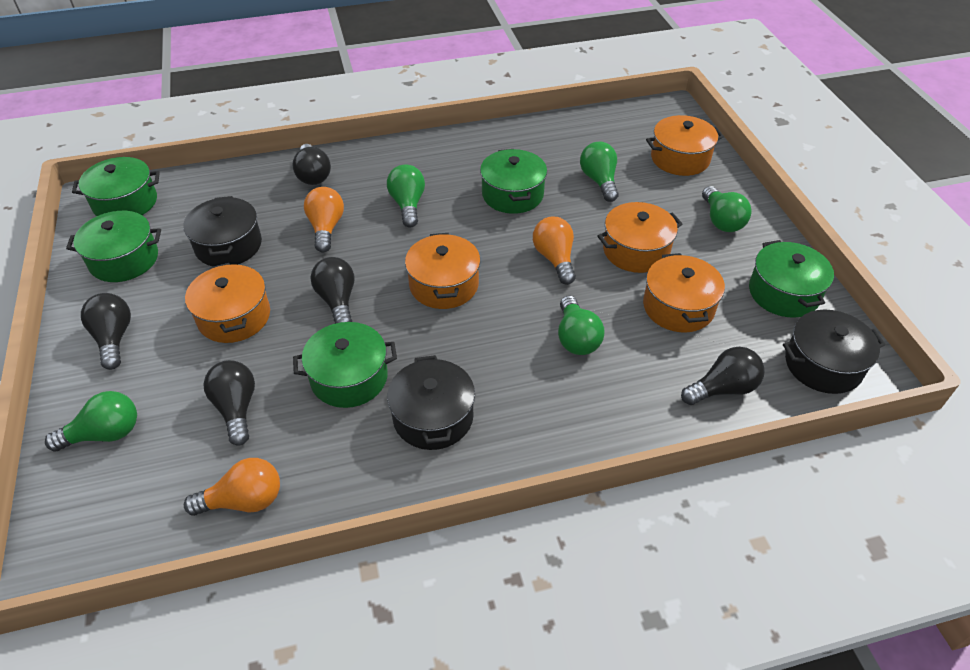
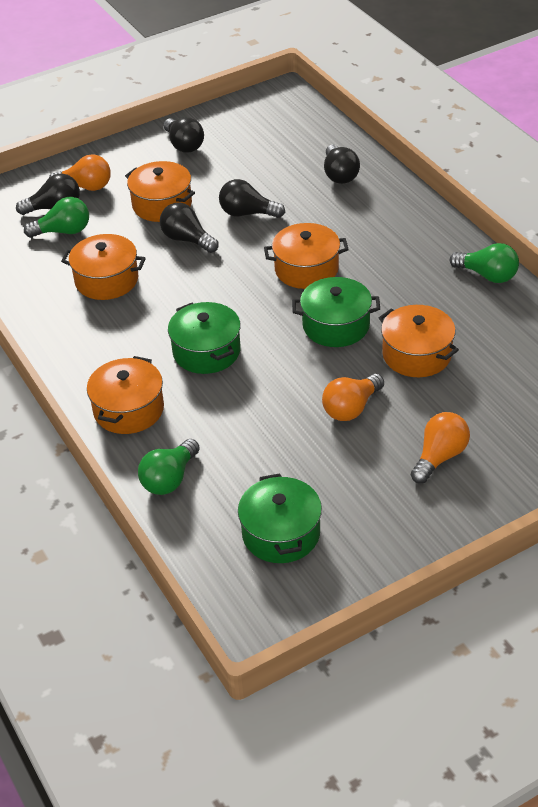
black pot: [183,196,262,266] [387,355,475,450] [783,310,886,394] = 3 -> none = 0
green light bulb: [45,391,137,452] [387,165,425,228] [558,295,604,355] [580,142,619,202] [702,186,752,232] = 5 -> [24,197,89,238] [138,439,200,495] [450,243,519,283] = 3
green pot: [66,211,161,282] [72,157,160,216] [293,322,397,408] [480,149,547,214] [749,240,834,318] = 5 -> [168,302,241,374] [238,473,322,563] [292,277,380,347] = 3

